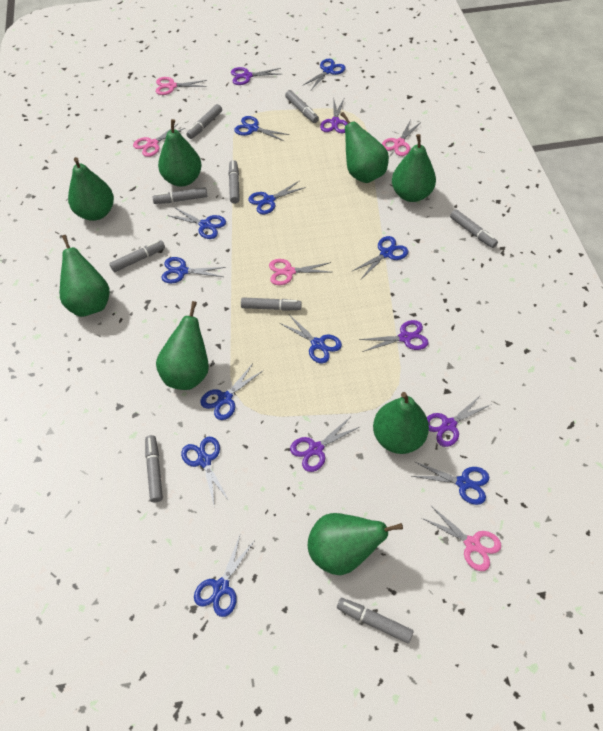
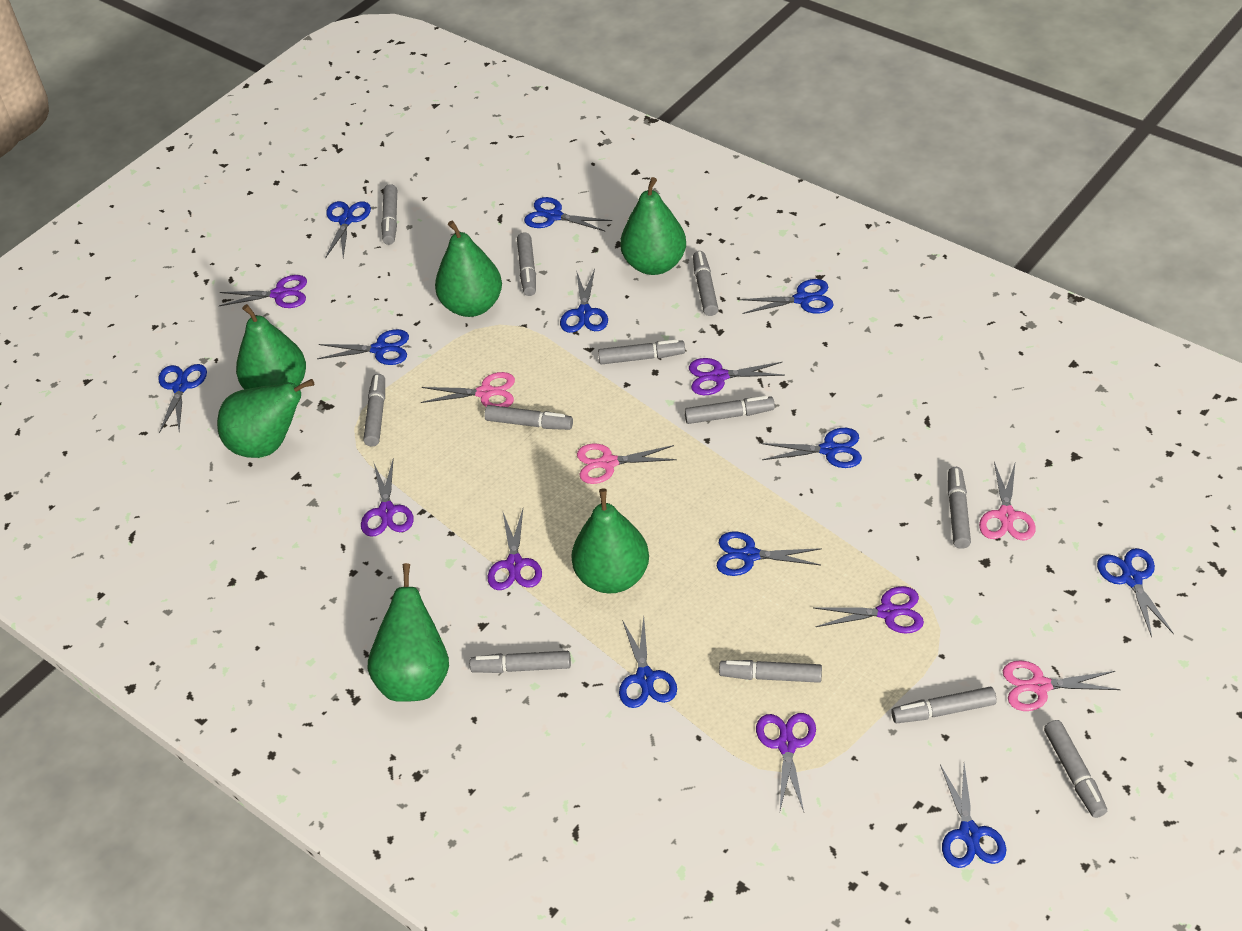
green pear: [60,235,110,317] [68,157,114,221] [156,301,209,390] [158,119,202,187] [308,513,403,575] [341,112,389,183] [373,392,429,454] [392,134,436,202] = 8 -> [217,379,314,458] [236,304,306,389] [368,563,449,702] [435,220,502,317] [571,488,649,594] [620,177,686,275] = 6
grey marker: [109,240,165,272] [145,435,163,502] [152,187,207,204] [186,104,222,139] [228,160,240,204] [241,297,302,311] [285,90,319,123] [337,598,413,644] [450,209,498,248] = 9 -> [363,374,385,447] [381,184,397,245] [470,651,571,673] [484,405,573,430] [517,233,536,296] [598,339,685,364] [684,396,775,424] [693,251,718,316] [719,660,822,683] [891,687,997,723] [948,467,971,549] [1044,720,1107,818] = 12
pink scissors: [133,123,185,157] [156,77,207,95] [269,259,331,285] [382,120,421,156] [422,506,501,571] = 5 -> [421,372,515,407] [577,444,677,484] [979,462,1035,540] [1003,660,1121,711] = 4
purple scissors: [231,67,281,85] [290,417,361,472] [320,99,348,133] [359,320,429,352] [427,395,492,447] = 5 -> [219,275,307,308] [361,458,414,537] [487,509,542,590] [689,358,785,395] [756,713,816,812] [814,586,924,634] = 6

